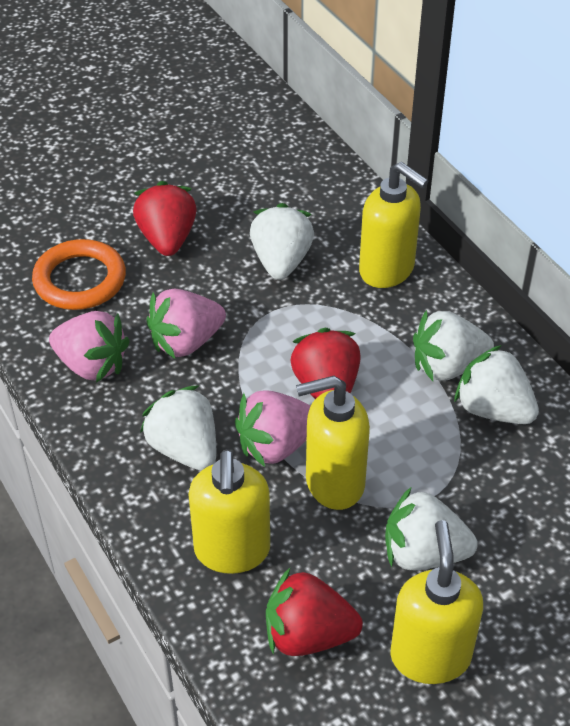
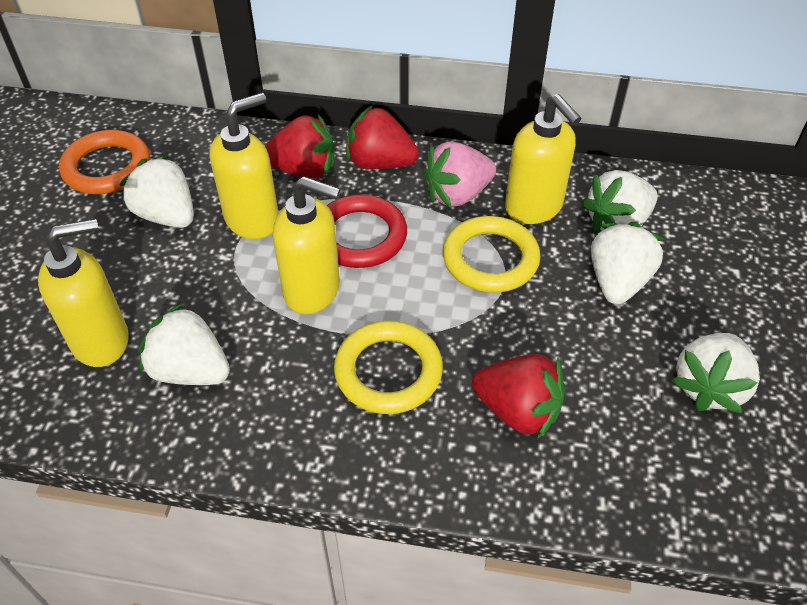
pink strawberry: [49,311,130,383] [146,289,226,359] [235,390,310,467] = 3 -> [422,141,496,207] = 1
red ring: none = 0 -> [327,195,407,268] = 1
yellow ring: none = 0 -> [334,321,443,414] [443,216,540,292] = 2

